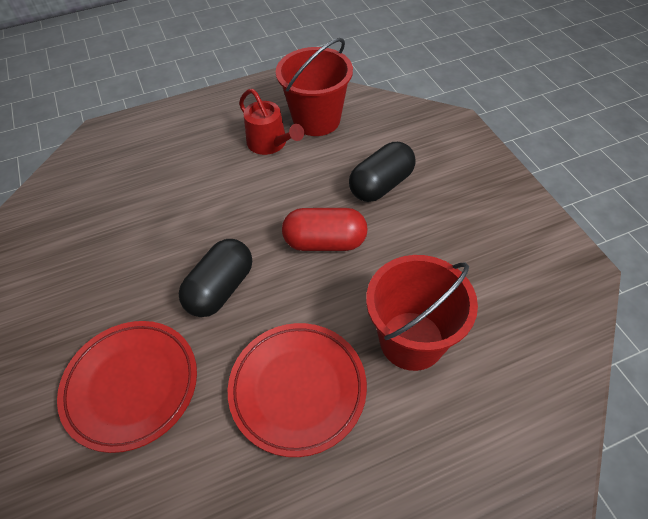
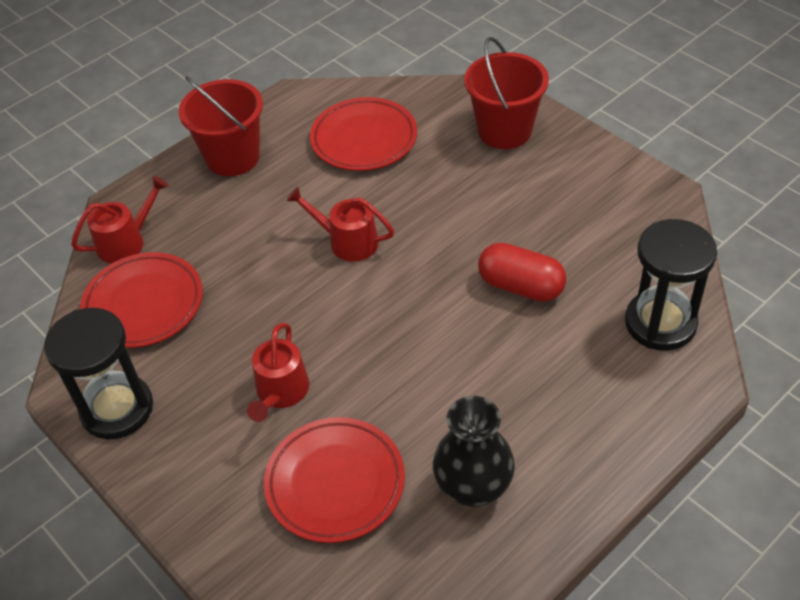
black capsule: [178,239,252,317] [349,142,416,202] = 2 -> none = 0
black hourglass: none = 0 -> [44,308,153,439] [625,219,717,351] = 2
black vase: none = 0 -> [433,396,515,507] = 1
red plate: [57,321,197,453] [228,323,367,457] = 2 -> [80,252,203,348] [264,417,405,543] [310,97,417,171] = 3
red watering can: [239,89,304,155] = 1 -> [71,176,169,264] [247,323,309,422] [287,187,394,262] = 3

